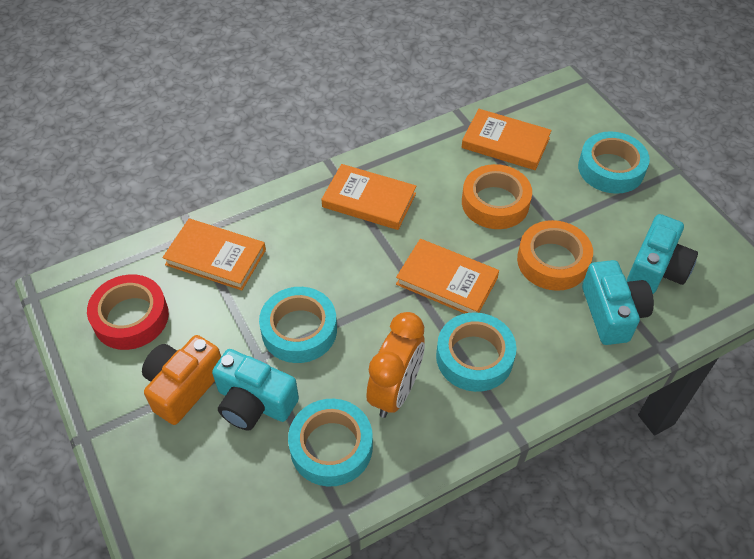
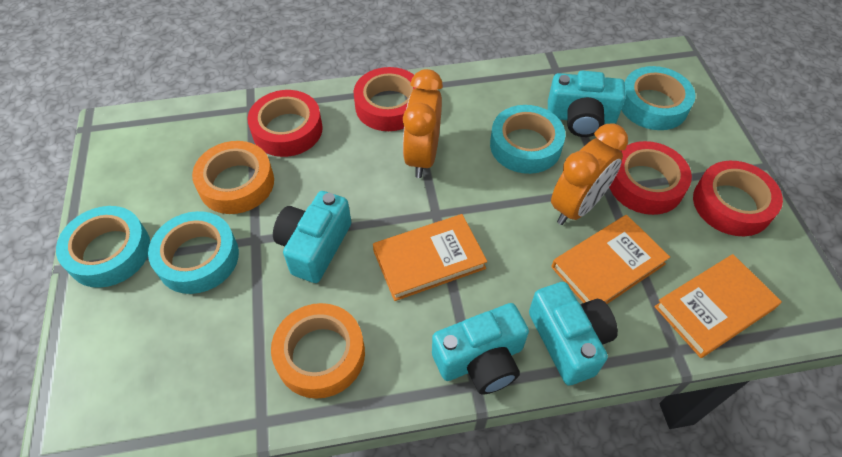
orange book: [163,219,266,291] [322,164,416,230] [396,239,499,314] [461,109,552,170] = 4 -> [373,214,487,301] [552,215,670,304] [654,254,782,358] = 3
orange camera: [142,335,221,425] = 1 -> none = 0
orange clock: [366,312,425,418] = 1 -> [403,69,443,178] [551,123,628,225] = 2
red tape: [87,274,169,350] = 1 -> [247,90,323,157] [354,67,415,131] [609,141,692,215] [693,161,783,236] = 4
turquoise camera: [212,349,299,431] [582,260,654,345] [627,214,698,294] = 3 -> [273,191,351,283] [432,303,529,395] [529,282,618,386] [548,71,626,137] = 4

